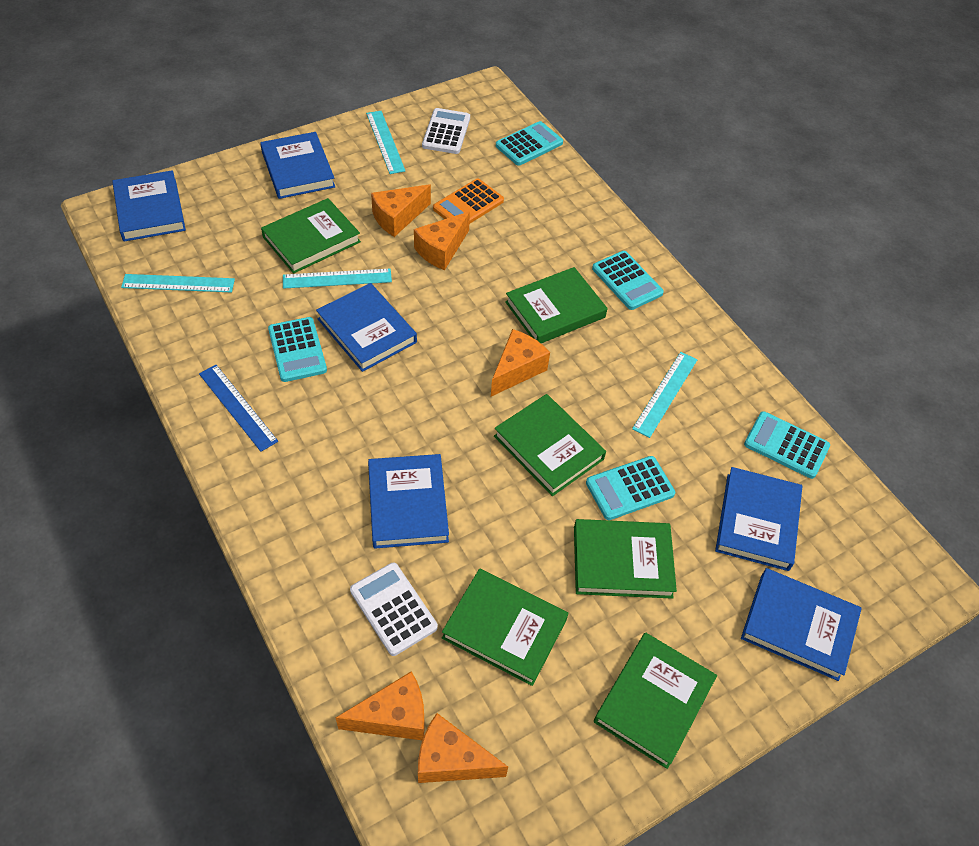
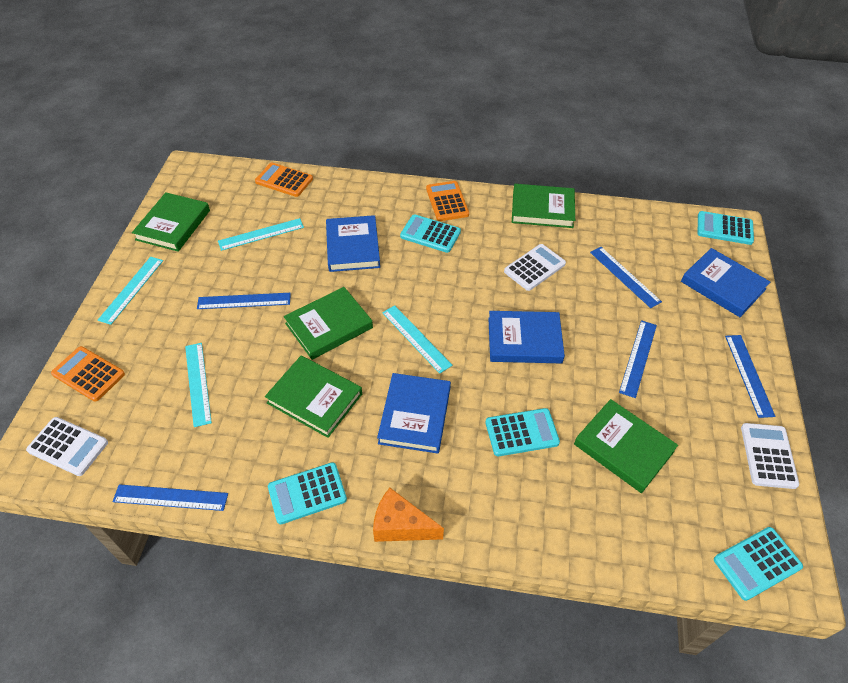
blue book: [112,170,186,242] [260,132,335,199] [316,283,417,372] [368,454,449,549] [715,467,802,571] [741,568,862,681] = 6 -> [326,215,380,272] [377,373,451,453] [488,311,565,363] [681,248,770,317] = 4
blue ruler: [199,365,278,452] = 1 -> [113,484,228,511] [197,293,291,309] [590,247,662,308] [619,320,657,398] [725,335,775,418] = 5
green book: [261,198,361,274] [442,568,569,686] [494,394,606,496] [505,267,608,343] [574,519,677,599] [594,632,717,769] = 6 -> [132,192,210,252] [265,356,362,438] [284,287,373,360] [512,184,575,228] [574,399,678,493] = 5
orange calculator: [433,179,504,224] = 1 -> [51,346,125,402] [255,163,313,197] [426,181,469,221] = 3
orange cheese: [336,671,425,740] [371,184,431,237] [414,211,470,270] [418,713,508,783] [491,329,550,397] = 5 -> [373,488,444,542] = 1
white calculator: [350,563,438,656] [422,108,470,154] = 2 -> [26,417,108,476] [504,244,566,291] [741,423,799,489] = 3

